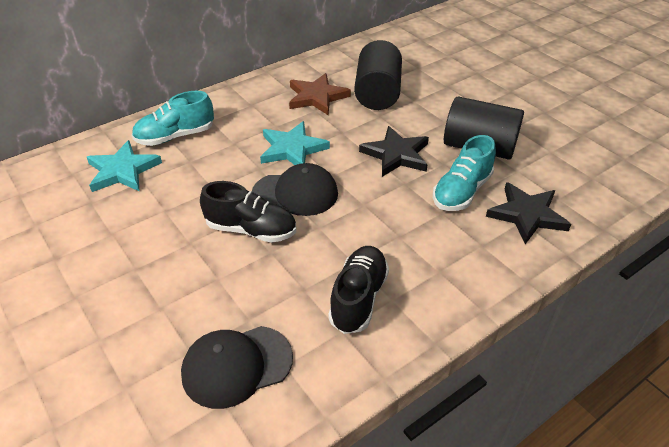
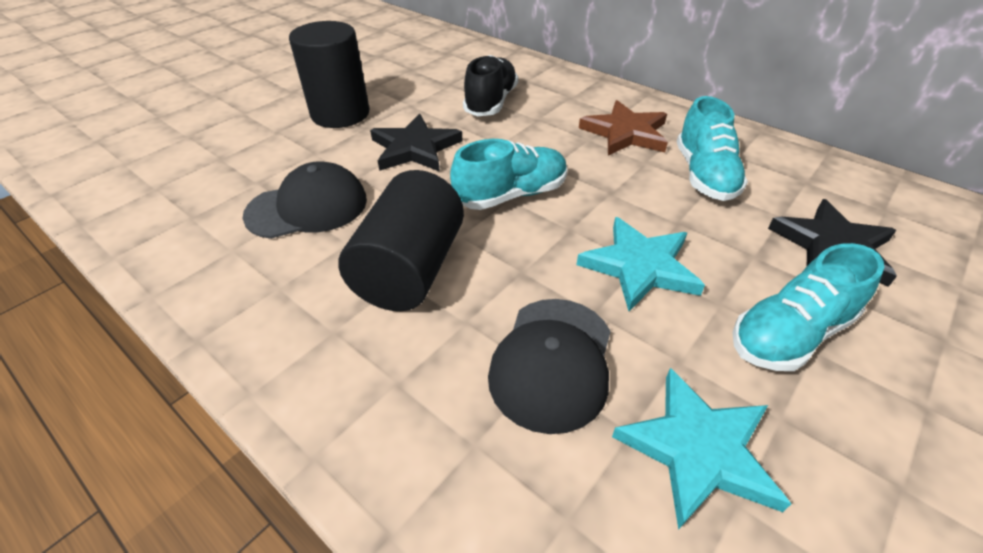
black shoe: [200,181,296,243] [328,246,389,334] = 2 -> [463,55,518,116] = 1
turquoise shoe: [132,91,214,146] [433,135,496,211] = 2 -> [450,139,567,210] [677,96,748,201] [732,243,884,371] = 3

